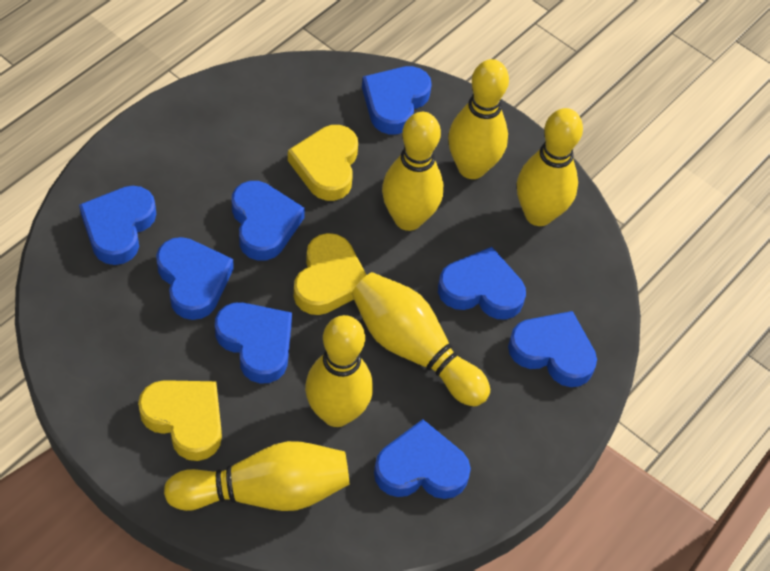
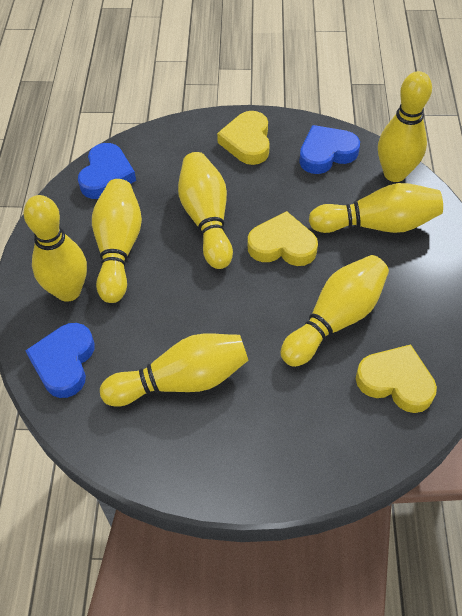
blue heart: [79,186,156,265] [156,237,234,320] [215,302,292,384] [232,181,305,261] [362,66,432,134] [374,419,471,499] [438,247,526,320] [508,311,597,387] = 8 -> [25,323,95,398] [78,143,136,199] [299,125,360,174] = 3
yellow bowling pin: [164,441,349,511] [305,315,373,427] [352,272,490,406] [382,112,443,231] [448,59,509,179] [517,108,583,226] = 6 -> [24,195,87,302] [92,179,142,303] [100,334,248,407] [178,152,233,269] [280,255,389,367] [309,183,443,233] [378,71,432,182] = 7

